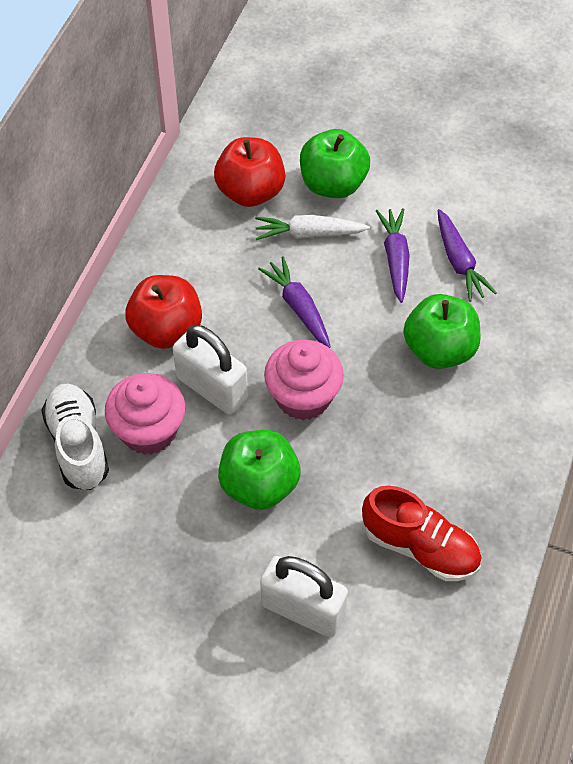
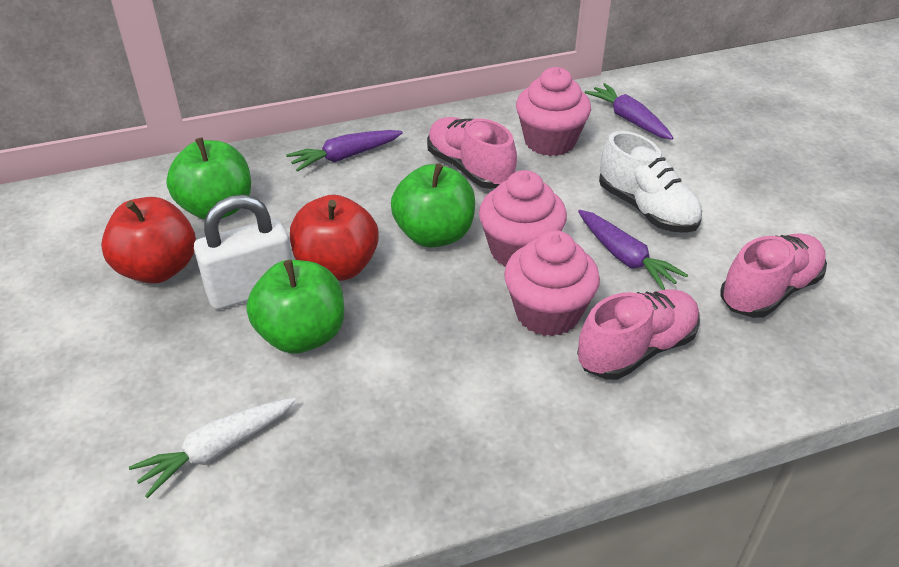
pink cupcake: [105,373,185,455] [264,340,344,420] = 2 -> [479,170,567,267] [504,230,600,336] [516,67,591,156] = 3
pink shoe: none = 0 -> [427,117,517,189] [577,289,700,380] [721,233,827,318] = 3
red shoe: [362,486,482,581] = 1 -> none = 0
white padlock: [173,325,248,415] [260,556,348,638] = 2 -> [194,195,293,310] = 1

